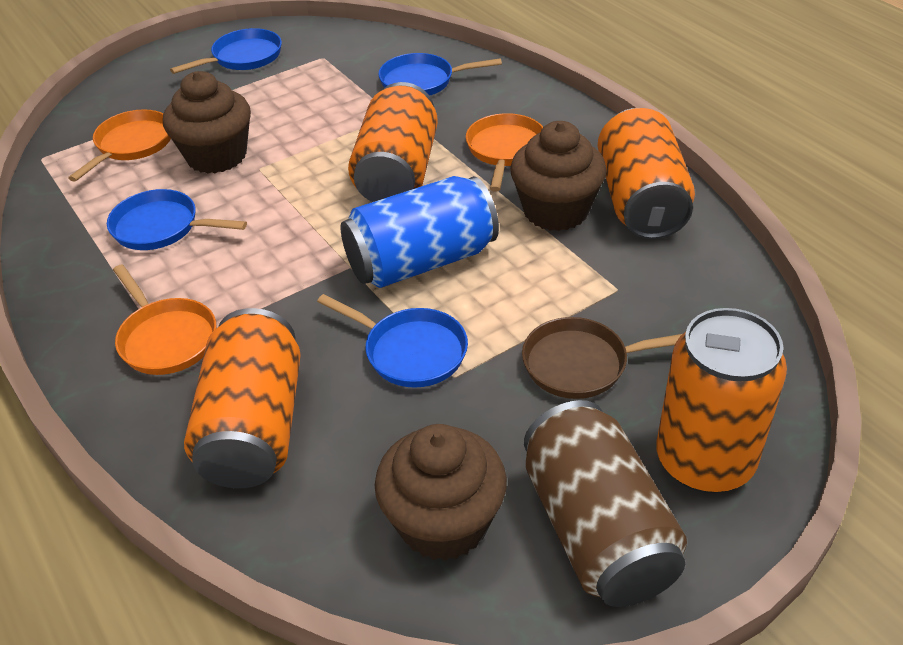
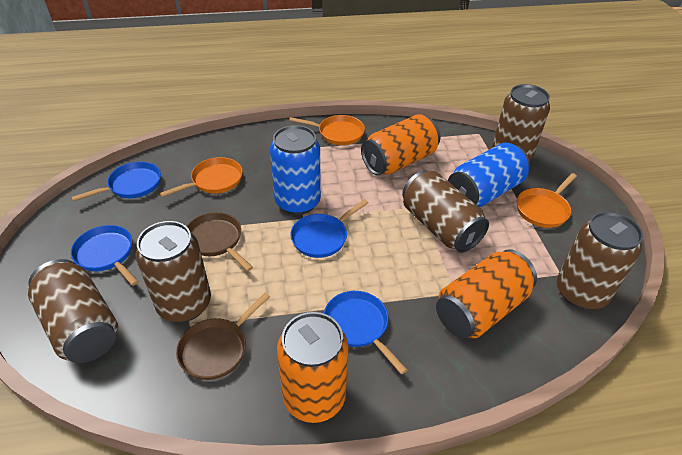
blue can: [340,176,499,288] = 1 -> [270,125,321,215] [448,143,530,207] = 2
brown can: [524,400,687,607] = 1 -> [28,259,118,363] [136,221,211,322] [402,171,489,253] [492,84,550,161] [557,211,643,310] = 5
brown cupcake: [163,71,251,174] [375,424,507,561] [510,121,607,231] = 3 -> none = 0
brown pan: [522,317,682,399] = 1 -> [176,293,270,380] [187,212,253,271] = 2
orange can: [184,308,301,488] [348,82,438,202] [598,108,695,239] [656,308,787,493] = 4 -> [277,312,349,423] [361,114,440,175] [436,249,537,338] = 3

